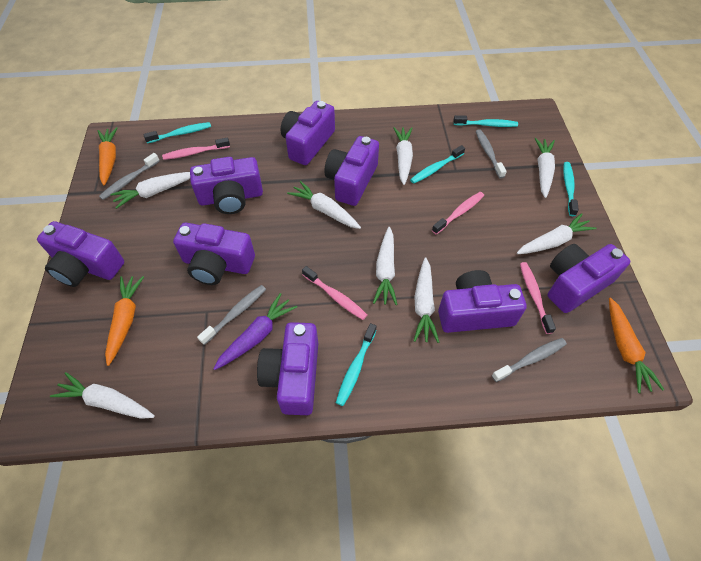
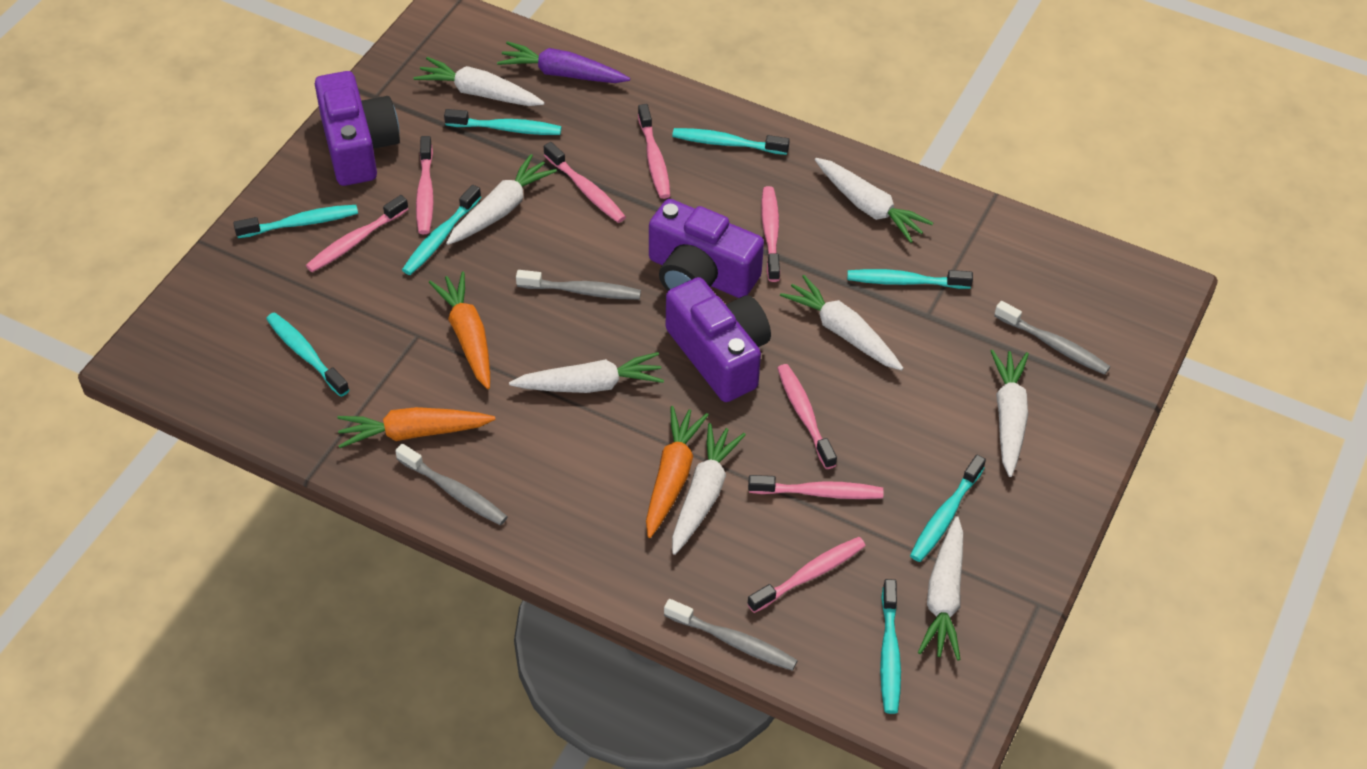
pink toothbrush: [162,138,230,160] [302,266,367,320] [432,192,484,234] [520,262,556,334] = 4 -> [306,195,408,272] [416,136,433,234] [544,142,626,223] [638,104,671,199] [747,537,866,613] [748,475,883,499] [761,186,780,282] [777,364,837,469] = 8
purple camera: [37,221,124,287] [173,223,255,285] [190,157,263,214] [257,322,318,415] [281,101,335,165] [324,136,379,206] [438,270,527,333] [548,244,630,313] = 8 -> [315,71,400,186] [649,199,764,298] [666,277,771,402] = 3
turquoise toothbrush: [143,122,211,143] [336,323,376,406] [410,145,465,184] [453,115,518,127] [563,162,579,216] = 5 -> [233,205,358,238] [266,312,349,397] [402,185,481,275] [444,109,562,135] [672,128,790,155] [847,269,973,289] [880,579,901,714] [910,455,986,562] = 8

